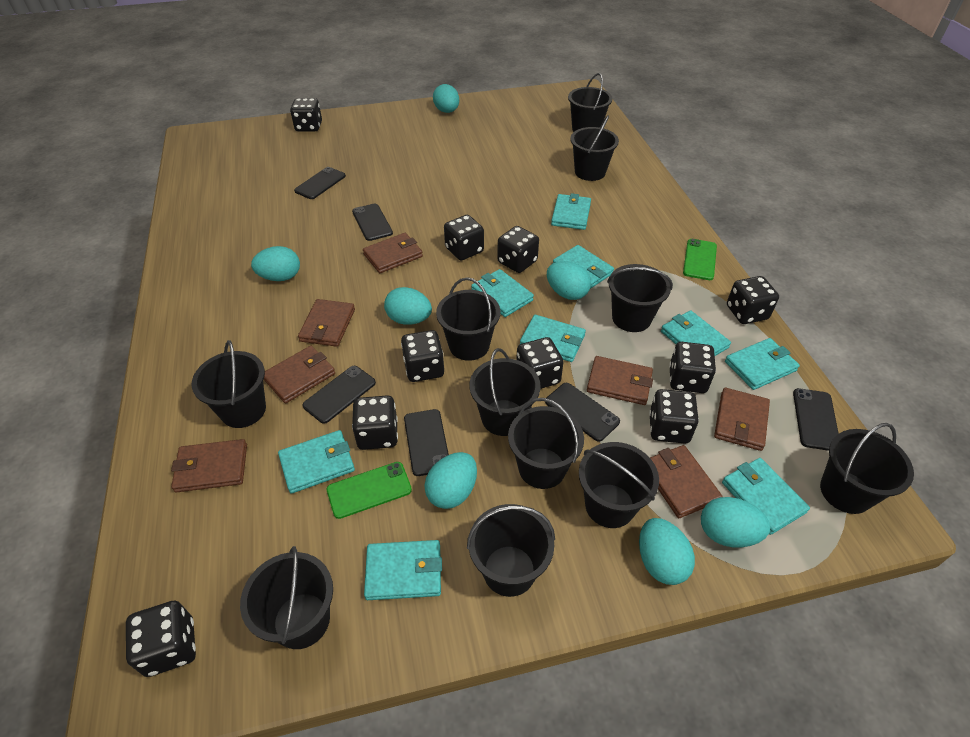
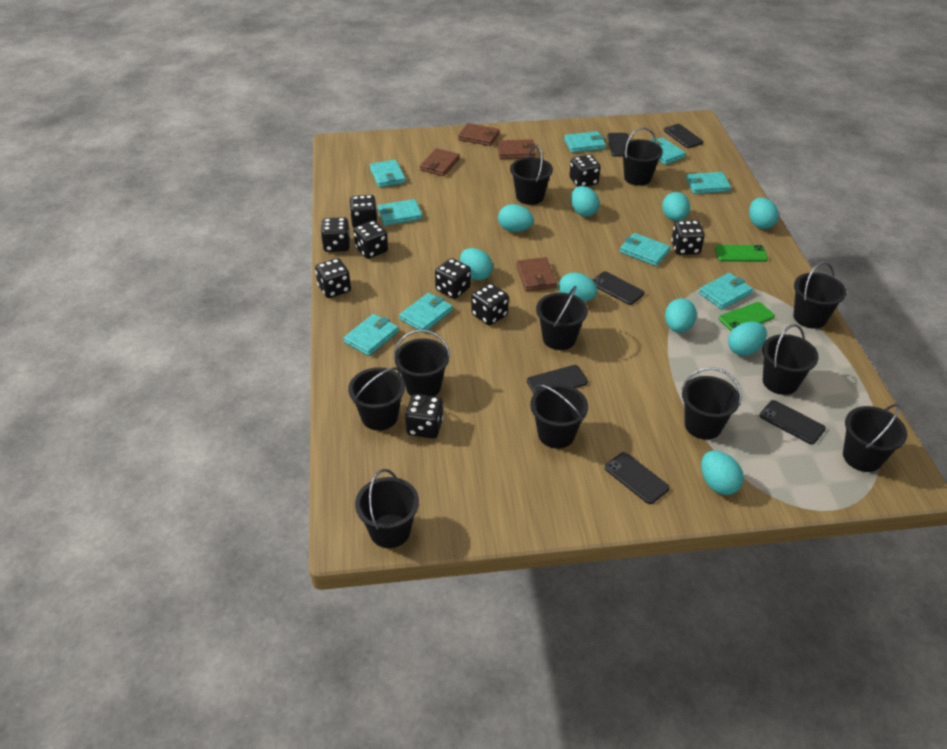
black dice: [126,601,196,677] [290,98,322,131] [352,395,398,450] [401,330,444,382] [444,215,484,260] [497,226,539,273] [516,337,564,389] [649,389,699,444] [669,342,716,393] [727,276,779,324] = 10 -> [315,258,351,298] [321,217,350,252] [350,195,378,228] [353,221,388,259] [405,394,443,439] [435,258,471,299] [471,283,509,325] [570,154,601,187] [671,220,705,255] = 9
brown wallet: [171,439,247,492] [264,346,335,404] [298,299,355,347] [363,233,423,273] [587,356,653,405] [650,445,723,518] [714,388,770,451] = 7 -> [420,148,460,176] [458,123,500,146] [497,139,536,159] [516,257,557,291] = 4
turquoise egg: [251,246,300,281] [384,287,432,325] [424,452,477,509] [433,84,459,113] [547,261,591,300] [639,518,695,585] [701,497,770,547] = 7 -> [460,248,493,280] [498,204,534,232] [558,272,597,302] [571,186,600,217] [662,192,690,221] [665,298,697,333] [701,450,744,495] [728,322,767,356] [749,198,779,229] = 9

